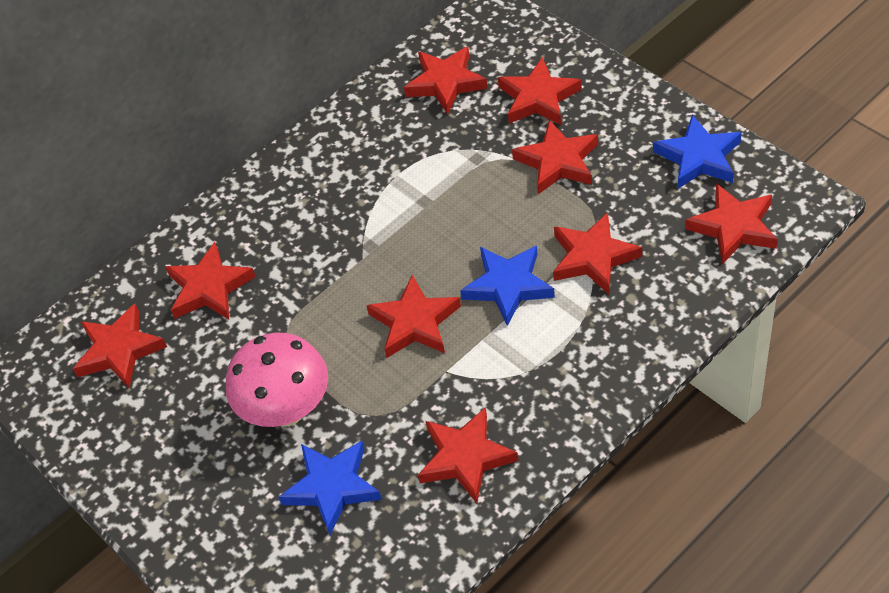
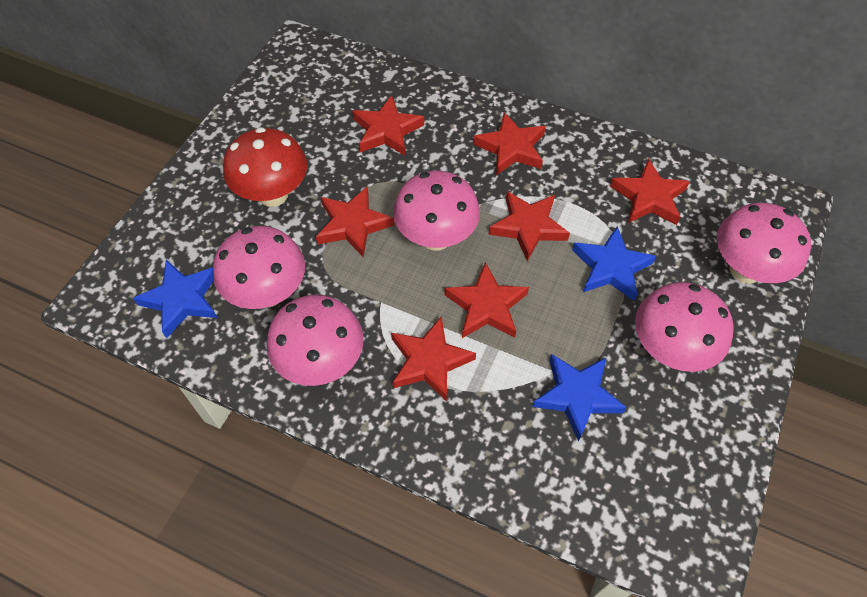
pink mushroom: [226,333,328,427] = 1 -> [213,226,305,309] [267,295,364,386] [393,171,480,251] [635,282,734,372] [717,203,811,284] = 5
red mushroom: none = 0 -> [223,127,307,207] = 1
red star: [73,304,167,388] [166,242,256,319] [366,275,461,358] [404,46,488,114] [418,407,518,503] [498,57,582,125] [512,120,598,194] [553,212,642,294] [685,183,778,264] = 9 -> [316,187,394,257] [352,95,424,156] [391,316,476,402] [445,262,529,338] [473,112,546,175] [489,191,570,261] [610,158,690,225] = 7

